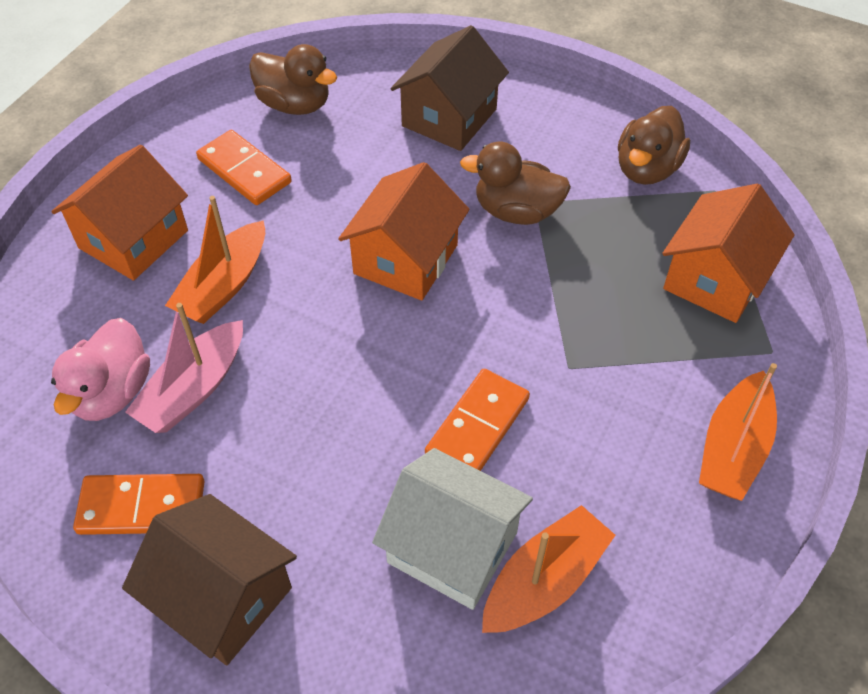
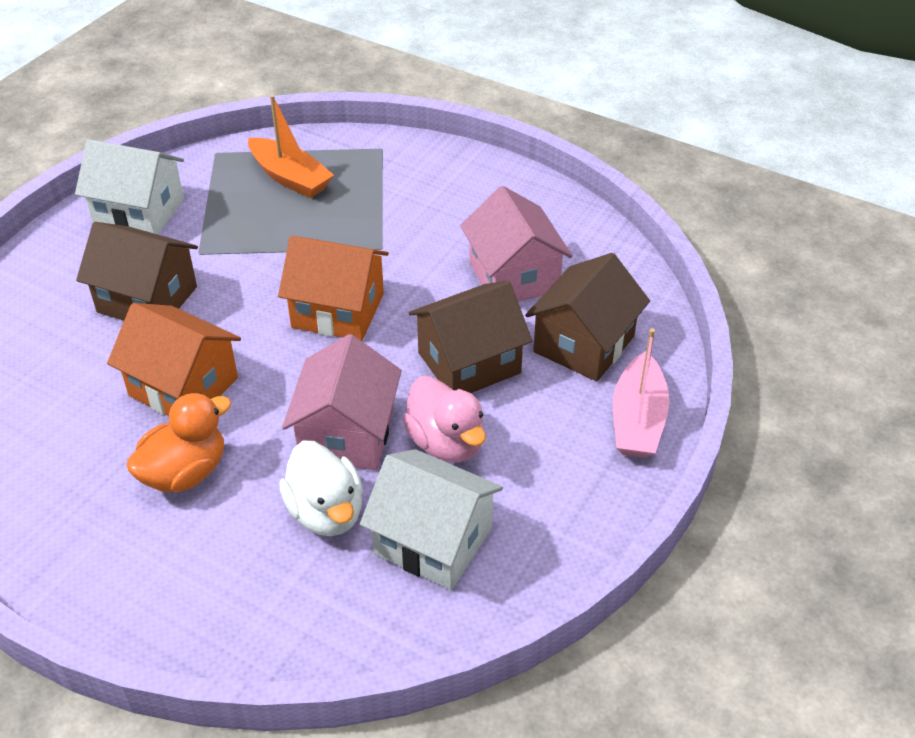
brown duck: [249,44,337,115] [460,141,571,225] [618,106,690,185] = 3 -> none = 0
brown house: [122,494,297,665] [391,25,509,151] = 2 -> [76,222,198,321] [409,281,532,393] [525,253,650,381] = 3
orange boat: [165,196,265,324] [482,505,616,633] [699,363,777,501] = 3 -> [248,95,334,198] = 1
orange domino: [73,474,205,535] [196,130,292,205] [425,369,530,471] = 3 -> none = 0
orange duck: none = 0 -> [126,393,232,493] = 1
orange house: [51,145,188,281] [338,162,470,300] [662,184,794,323] = 3 -> [107,303,241,416] [278,236,389,341] = 2
pink house: none = 0 -> [282,334,402,470] [460,186,573,302] = 2
white duck: none = 0 -> [279,441,363,536] = 1
white house: [372,448,533,610] = 1 -> [75,139,184,234] [360,449,503,590] = 2

